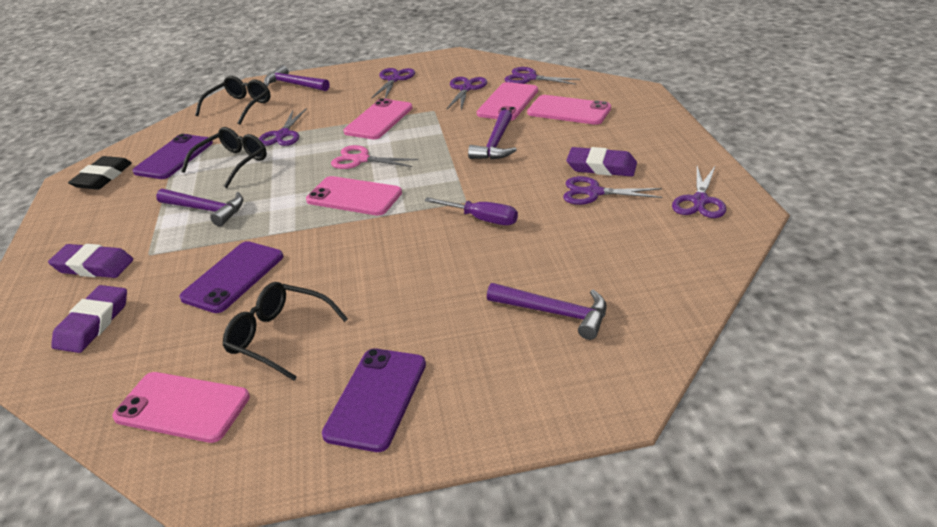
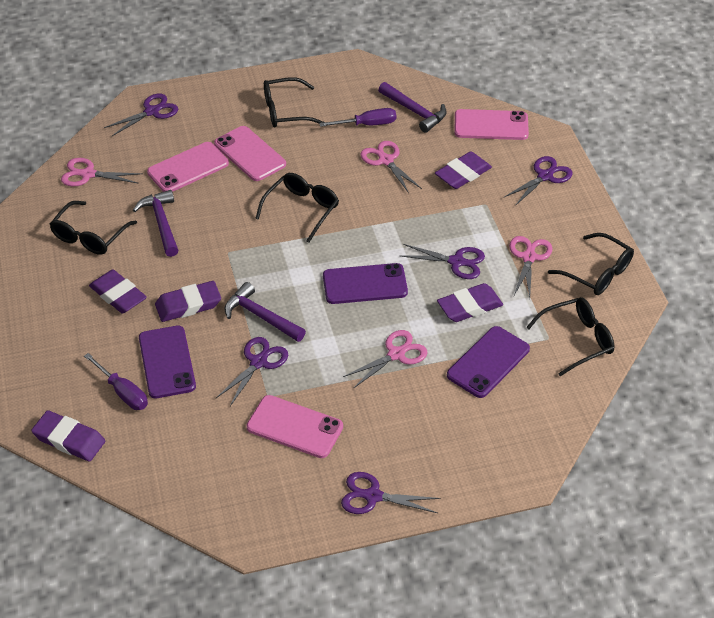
black eraser: [68,156,132,190] = 1 -> none = 0
black glasses: [181,127,267,188] [195,76,271,124] [223,282,348,381] = 3 -> [50,201,137,255] [255,173,339,243] [264,77,324,128] [526,297,614,376] [548,233,634,295] = 5
pink phone: [112,372,250,443] [306,176,402,216] [344,98,413,139] [477,82,538,121] [527,95,611,125] = 5 -> [147,142,229,192] [214,126,286,181] [247,395,343,458] [455,109,529,140] = 4
pink scissors: [331,145,418,169] = 1 -> [61,158,143,186] [343,330,428,389] [360,141,422,193] [509,236,552,297] = 4
purple eraser: [48,244,133,278] [51,285,127,353] [566,147,637,177] = 3 -> [31,410,105,462] [89,270,147,314] [155,281,221,322] [435,151,492,189] [437,283,503,322] = 5
purple hammer: [156,189,243,227] [264,65,330,91] [468,110,517,160] [487,283,607,340] = 4 -> [133,190,179,257] [225,282,306,342] [378,82,447,133] = 3
purple scissors: [259,108,307,146] [371,68,415,99] [447,77,487,110] [505,67,580,85] [563,176,662,205] [672,166,726,218] = 6 -> [104,93,178,136] [216,337,288,406] [341,472,440,514] [401,244,485,279] [504,156,573,206] = 5
purple screwdriver: [424,197,518,225] = 1 -> [84,353,148,410] [319,108,396,127] = 2

